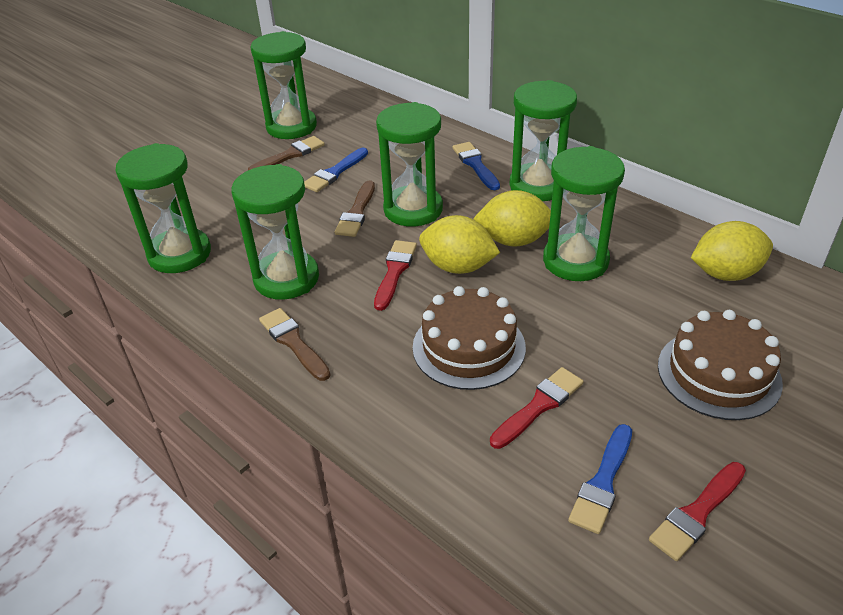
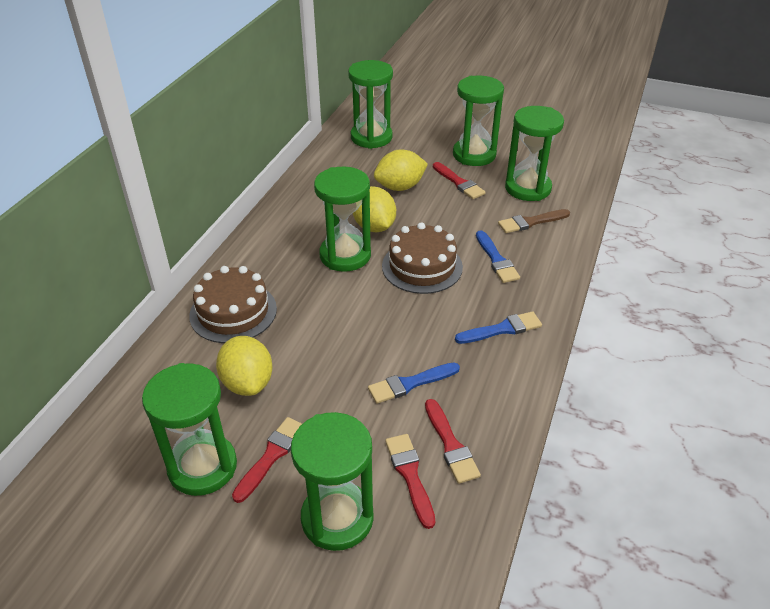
brown brush: [248,136,325,170] [259,308,330,381] [335,181,375,237] = 3 -> [498,209,570,233] = 1
red brush: [374,240,417,311] [490,367,583,449] [649,462,746,561] = 3 -> [232,417,302,503] [385,434,435,529] [425,399,481,484] [433,162,486,199] = 4

